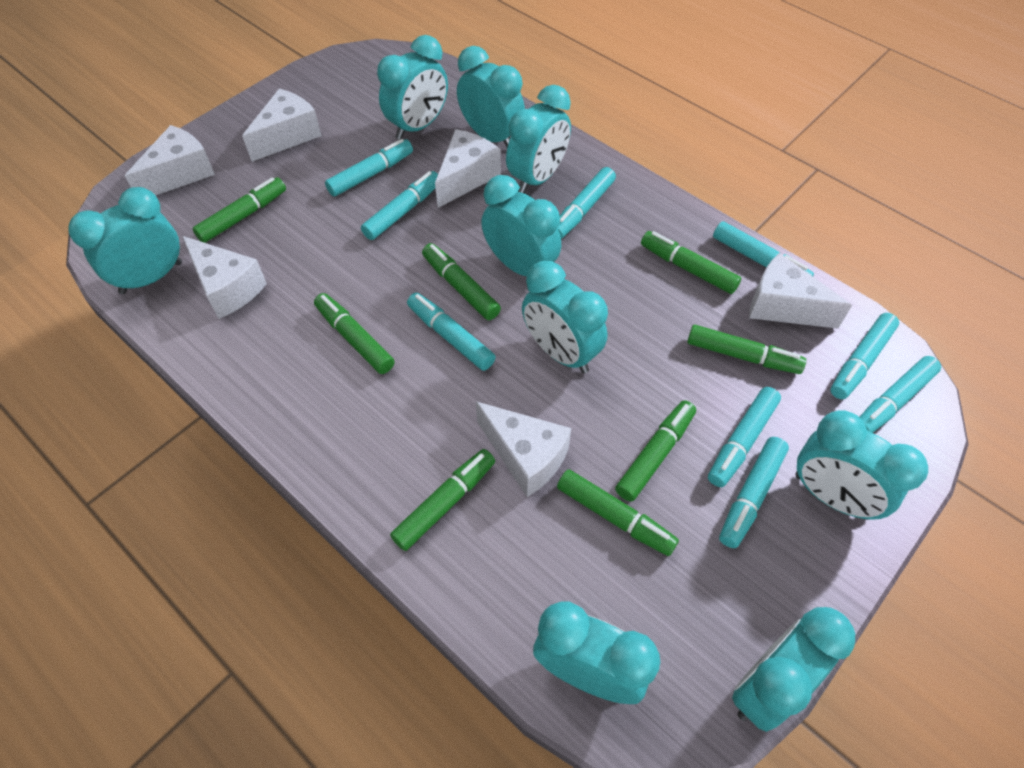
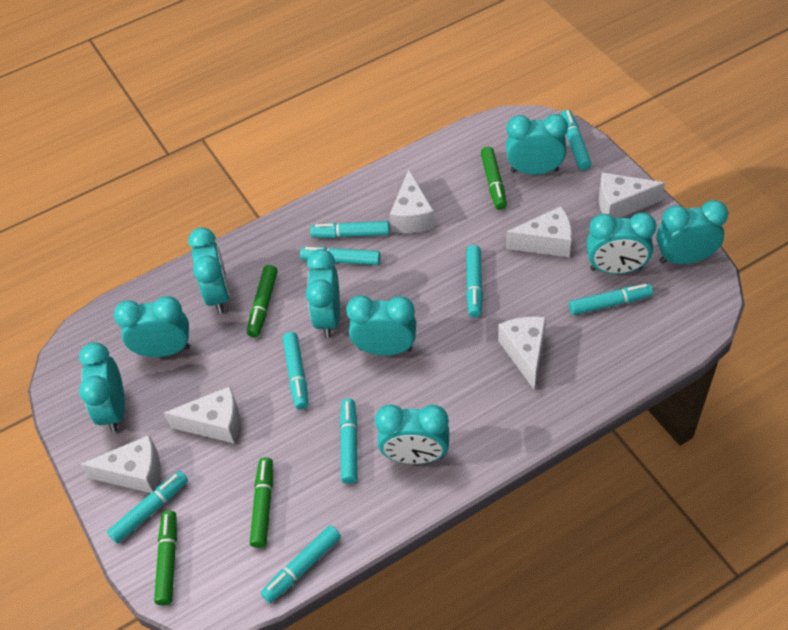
green marker: [193,177,286,243] [314,293,395,374] [390,449,495,551] [422,243,501,320] [557,469,679,556] [615,400,696,502] [641,231,741,294] [687,325,806,374] = 8 -> [154,511,177,605] [247,265,278,337] [250,457,273,548] [481,147,507,210] = 4

